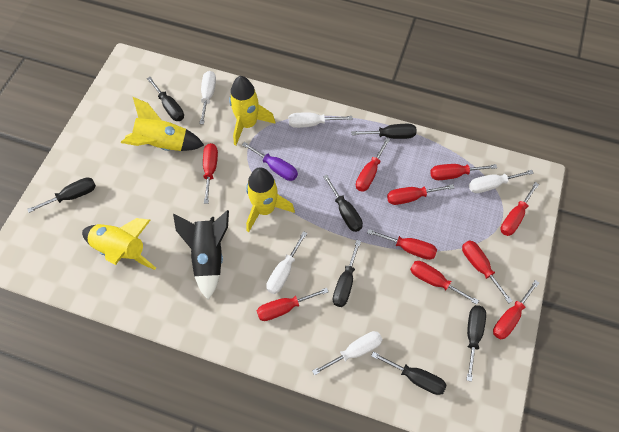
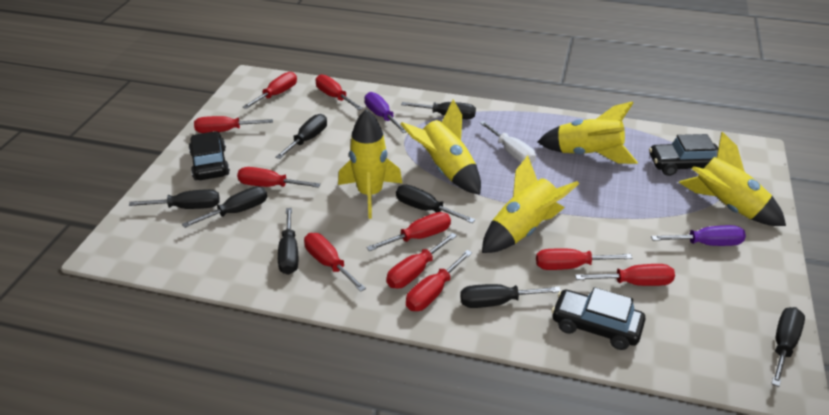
black car: none = 0 -> [189,131,230,180] [551,287,646,350] [649,134,718,176] = 3
black rocket: [173,210,229,300] = 1 -> none = 0
black screwdriver: [27,177,96,213] [147,77,184,121] [323,175,363,232] [333,240,361,307] [351,124,416,139] [371,352,447,395] [467,305,486,382] = 7 -> [129,189,220,209] [182,186,267,228] [275,114,327,159] [278,208,298,275] [396,185,475,223] [401,102,476,119] [460,284,561,308] [771,307,805,387] = 8
purple screwdriver: [242,142,298,181] = 1 -> [365,92,407,133] [651,225,746,246] = 2
white screwdriver: [200,71,216,124] [266,231,307,294] [289,113,352,128] [312,331,383,376] [469,170,534,193] = 5 -> [480,121,536,164] = 1
yellow rocket: [82,218,156,270] [121,97,204,151] [229,76,276,146] [246,167,295,232] = 4 -> [338,109,402,219] [401,100,481,195] [482,156,579,253] [538,101,638,164] [679,132,786,226] = 5

